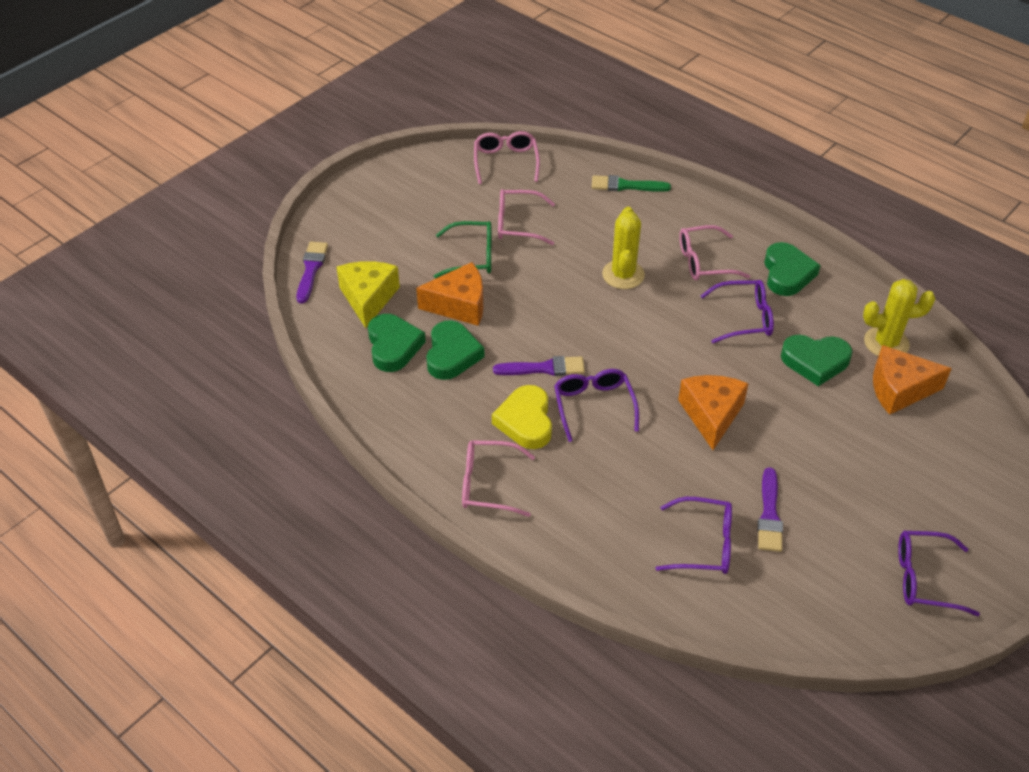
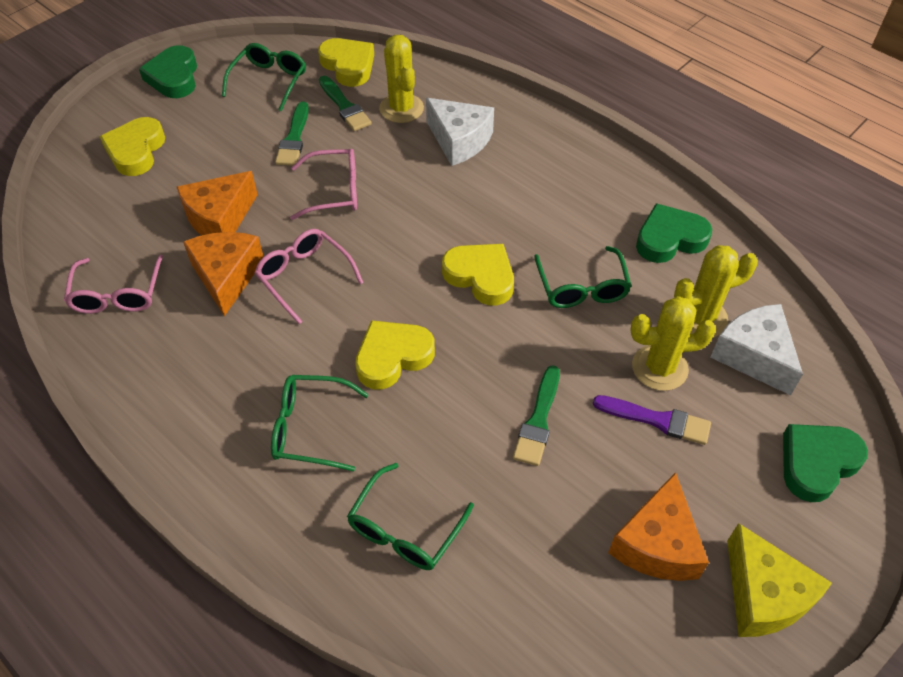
green brush: [592,175,671,192] = 1 -> [275,102,309,166] [319,76,372,131] [513,365,560,466] = 3
green glasses: [434,221,492,278] = 1 -> [222,43,306,112] [271,375,369,471] [347,463,474,570] [534,246,632,308] = 4
green heart: [368,314,426,372] [426,320,485,380] [764,242,821,296] [781,335,852,386] = 4 -> [139,45,197,98] [636,203,712,263] [783,424,868,502] = 3
pink glasses: [462,440,535,517] [474,131,540,184] [498,189,555,245] [679,225,751,280] = 4 -> [64,255,163,314] [255,229,364,324] [290,149,357,220] = 3
purple brush: [296,242,328,304] [493,356,585,376] [757,467,783,552] = 3 -> [593,395,711,445] = 1
purple glasses: [554,369,639,442] [655,497,732,574] [701,280,774,343] [898,531,980,616] = 4 -> none = 0
white cheese: none = 0 -> [426,98,494,166] [710,304,803,395] = 2
yellow cactus: [602,207,645,289] [863,279,935,356] = 2 -> [379,35,424,123] [630,296,716,391] [674,245,758,338] = 3
yellow heart: [492,385,552,449] = 1 -> [100,117,165,176] [318,38,374,87] [355,320,435,390] [442,244,514,306] = 4

